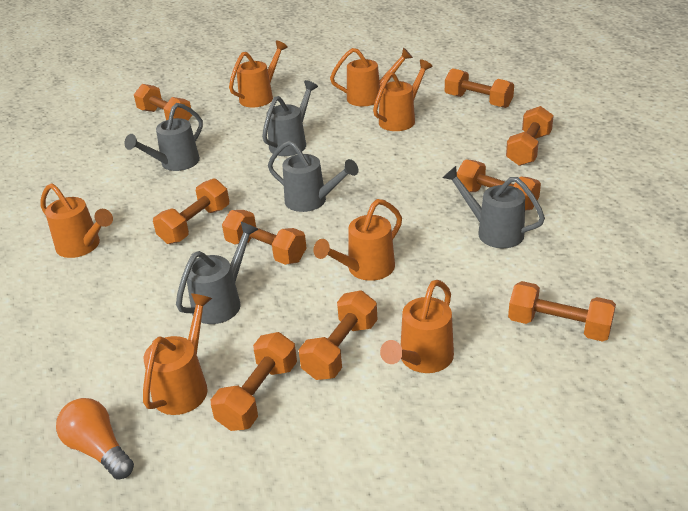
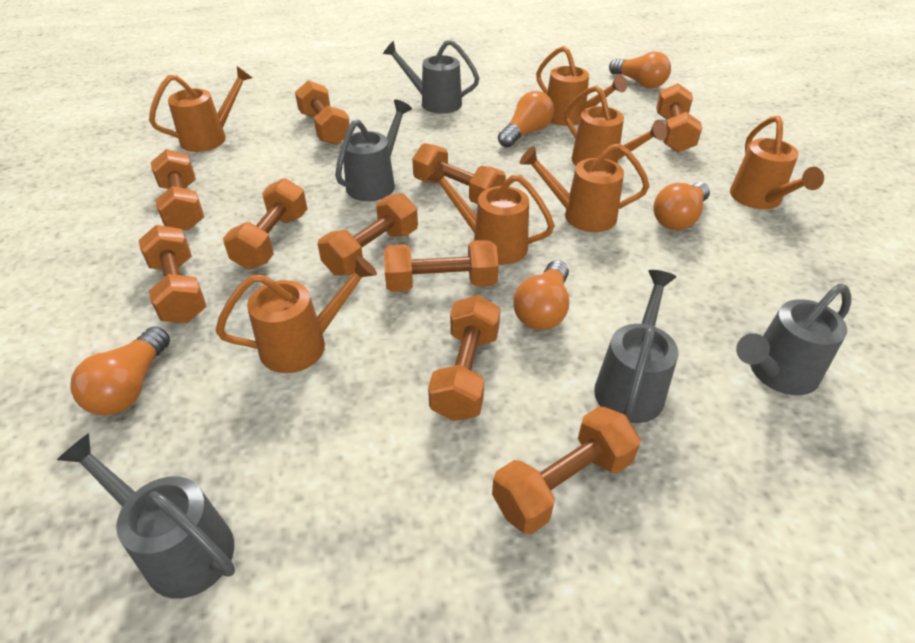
orange dumbbell: [134,84,192,120] [153,178,229,244] [211,332,297,431] [222,210,306,265] [299,290,377,380] [445,68,514,108] [457,159,541,210] [506,106,554,166] [508,281,616,342] = 9 -> [138,225,207,323] [151,149,204,231] [223,178,307,270] [295,80,350,145] [318,193,418,276] [384,240,499,292] [412,143,506,204] [428,295,500,421] [492,406,641,534] [656,83,702,152] = 10
orange light bulb: [56,398,134,480] = 1 -> [70,326,170,415] [498,91,554,148] [513,260,569,330] [609,51,671,88] [654,182,710,230] = 5

